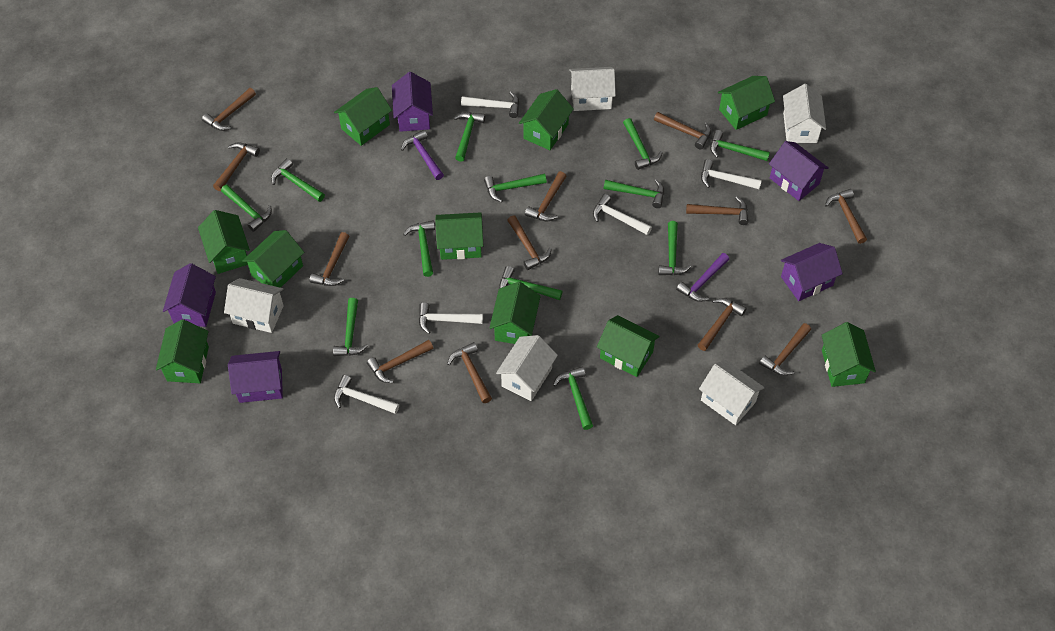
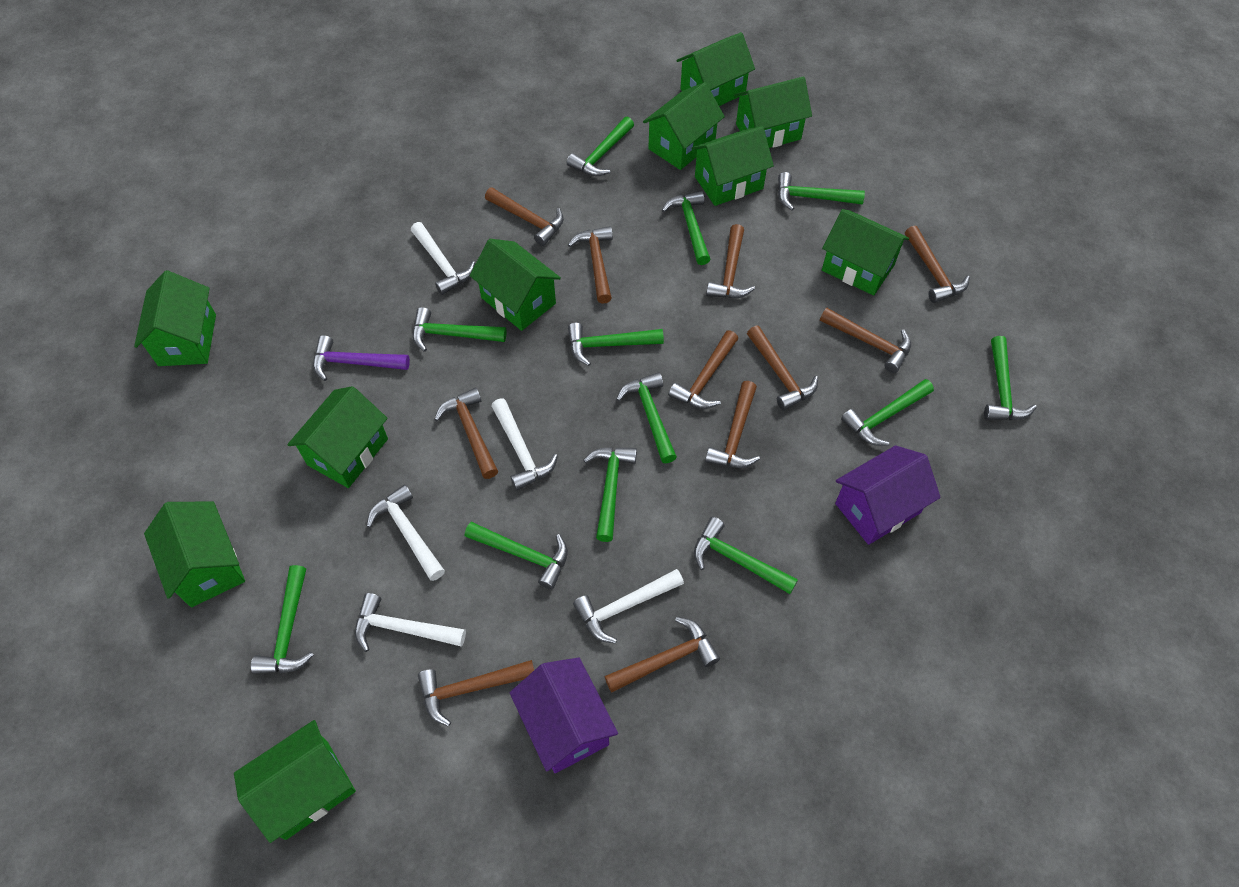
brown hammer: [202,88,256,131] [213,142,260,191] [309,232,349,286] [367,340,433,383] [447,342,492,403] [507,215,552,270] [525,171,566,221] [654,112,711,150] [686,196,748,225] [698,298,747,351] [759,323,811,376] [825,189,867,244] = 12 -> [418,660,534,727] [434,388,498,479] [485,187,564,246] [568,226,613,304] [604,617,720,693] [668,330,738,409] [705,381,760,468] [706,224,755,298] [747,325,818,410] [820,308,911,373] [905,226,970,303] = 11
purple hammer: [401,130,444,180] [676,253,729,302] = 2 -> [313,335,410,381] = 1
purple house: [163,263,216,327] [228,351,283,403] [392,72,433,132] [769,141,828,201] [781,243,843,301] = 5 -> [510,657,618,773] [835,445,941,545] = 2
white house: [224,278,284,333] [496,335,558,401] [569,67,616,111] [699,360,765,425] [783,84,826,143] = 5 -> none = 0

